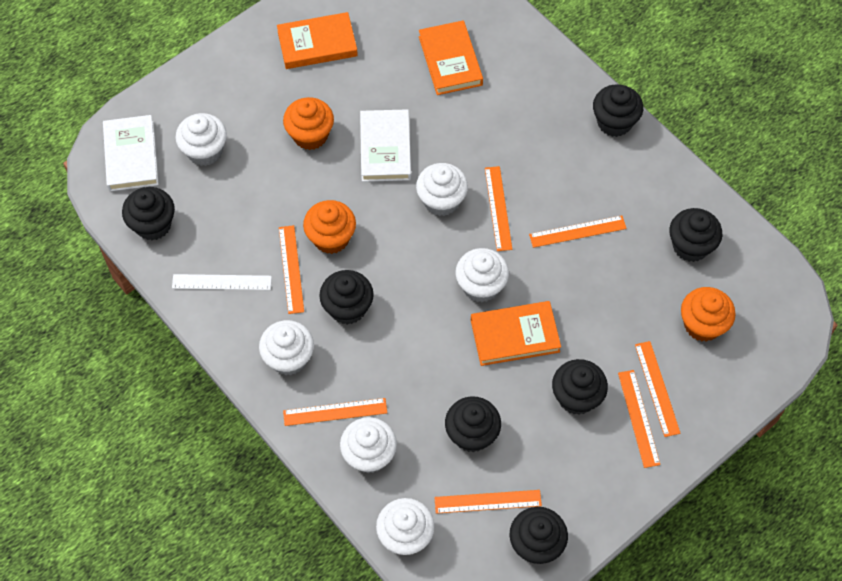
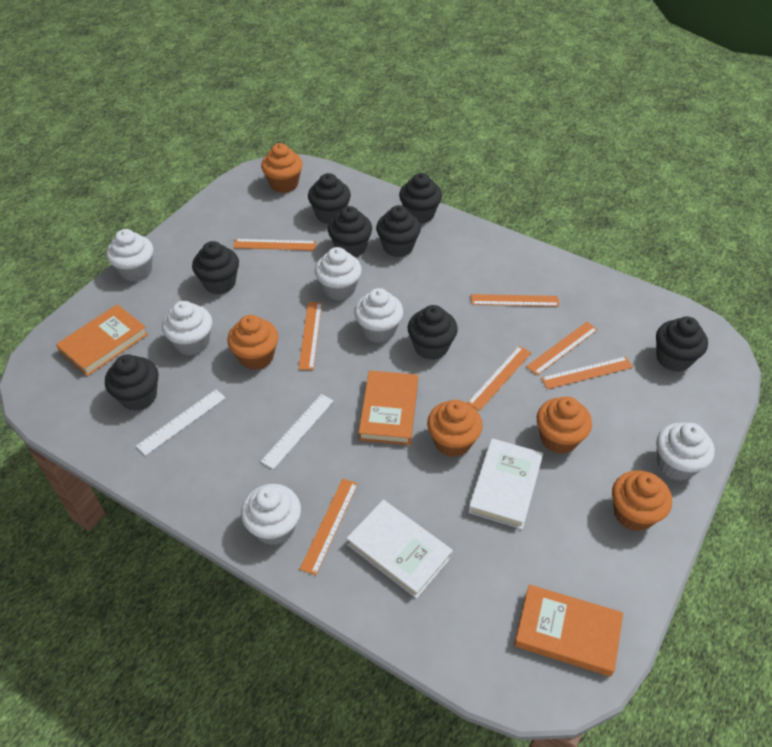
black cupcake: [122,187,175,240] [319,270,374,325] [445,396,501,452] [510,507,568,564] [552,359,608,415] [593,84,643,137] [669,208,722,262] = 7 -> [105,354,159,411] [192,241,239,294] [308,173,351,224] [328,206,372,257] [376,205,421,257] [399,173,442,224] [408,305,458,360] [656,317,708,372] = 8
orange cupcake: [283,97,334,150] [303,200,356,254] [681,287,736,342] = 3 -> [227,315,278,370] [261,143,303,193] [427,400,483,457] [537,397,592,454] [612,470,672,531] = 5
white ruler: [172,274,272,290] = 1 -> [136,389,226,456] [261,394,334,469] = 2

